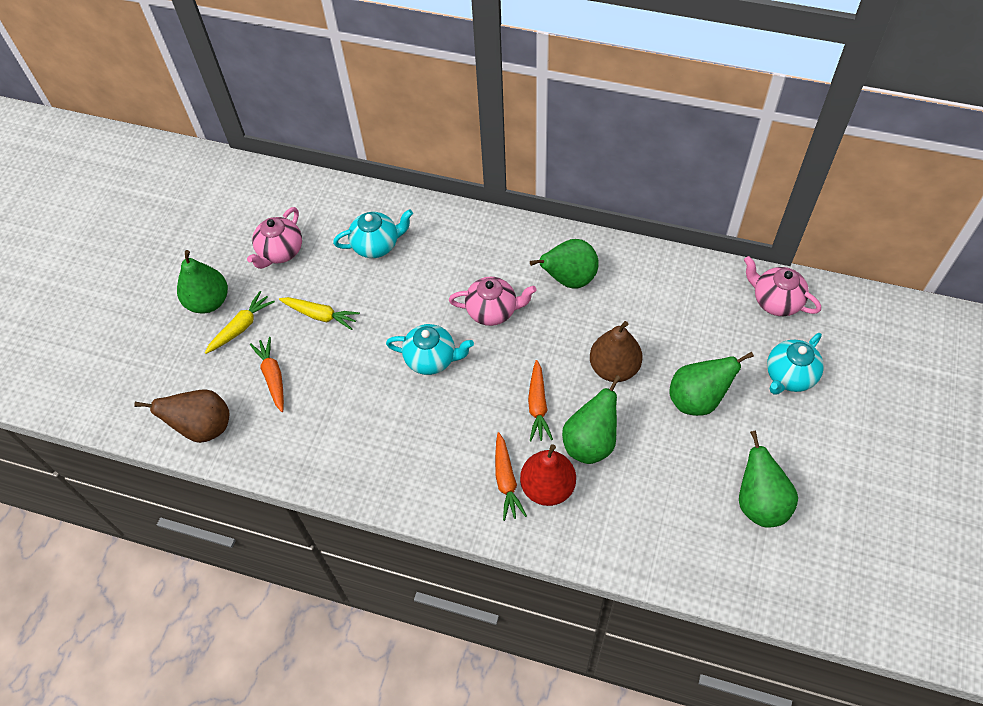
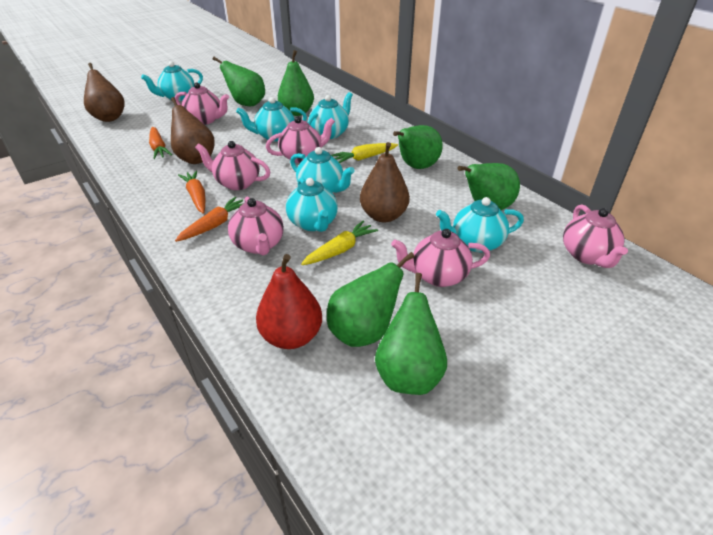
brown pear: [134,389,229,443] [590,321,642,382] = 2 -> [84,63,125,122] [171,97,215,164] [360,142,410,223] = 3
green pear: [177,250,228,314] [530,239,599,289] [562,375,621,464] [669,352,754,416] [739,430,798,528] = 5 -> [213,57,265,106] [278,50,314,116] [327,252,415,347] [375,273,447,395] [393,125,443,169] [458,163,520,210] = 6
pink teapot: [247,207,302,269] [449,277,536,326] [744,256,821,316] = 3 -> [175,82,229,125] [195,141,270,190] [228,196,284,255] [266,116,335,163] [391,229,490,287] [563,204,628,268] = 6
turquoise teapot: [333,209,413,258] [386,324,474,375] [767,333,824,394] = 3 -> [141,61,203,101] [236,97,307,141] [286,178,338,232] [290,147,355,193] [307,92,353,139] [436,197,524,252] = 6

